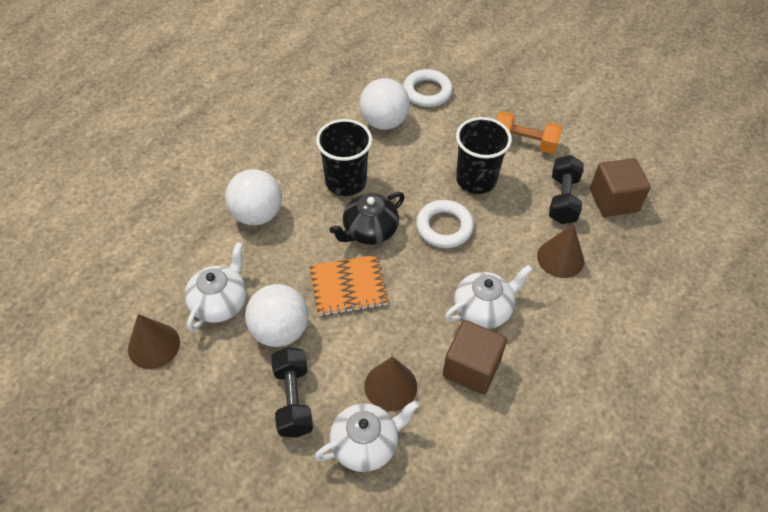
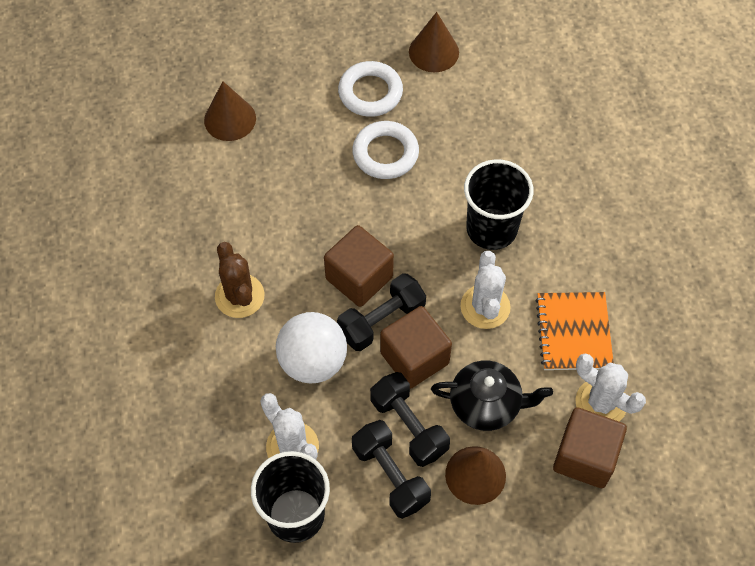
black dumbbell: [271,347,313,438] [549,155,584,224] = 2 -> [337,273,426,351] [352,420,431,519] [370,372,450,467] = 3
brown cactus: none = 0 -> [215,242,265,318] = 1
brown cube: [443,320,507,394] [590,158,651,217] = 2 -> [324,225,394,307] [380,306,452,389] [553,407,627,488] = 3
orange dumbbell: [496,111,562,154] = 1 -> none = 0
white ball: [225,169,282,225] [245,284,308,347] [359,78,410,130] = 3 -> [276,312,347,383] = 1
white cactus: none = 0 -> [260,393,319,460] [460,251,511,329] [575,353,646,422] = 3
white teapot: [185,242,247,331] [314,400,419,472] [445,265,533,329] = 3 -> none = 0

